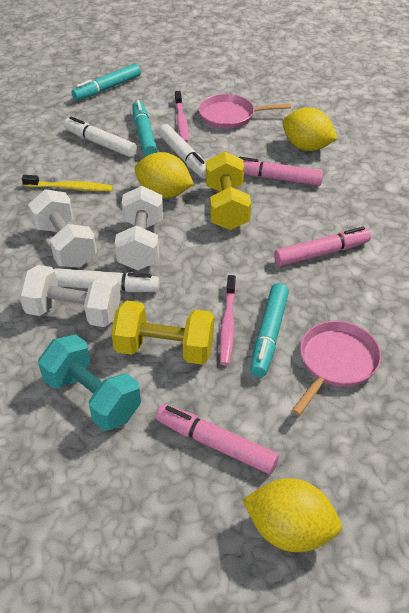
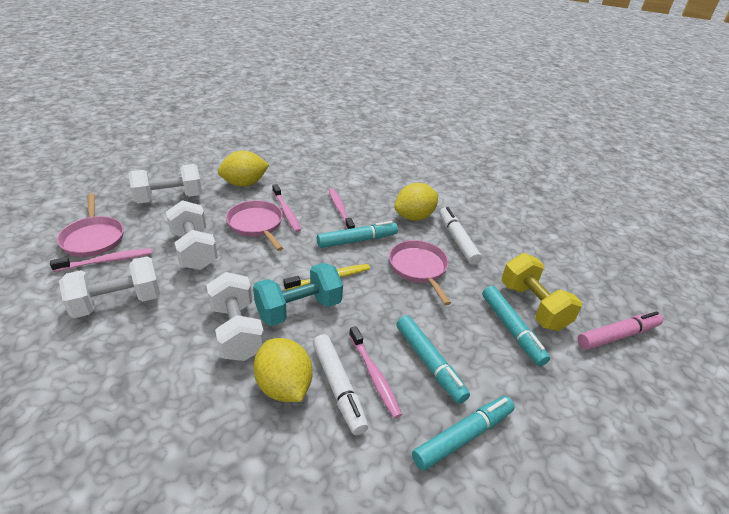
pink marker: [156,404,279,474] [239,157,323,186] [274,227,371,266] = 3 -> [577,311,663,350] = 1
pink pan: [199,94,291,129] [292,321,381,416] = 2 -> [57,193,124,257] [226,200,283,251] [389,240,451,305] = 3
pink toothbrush: [175,91,189,143] [219,275,236,365] = 2 -> [50,248,152,272] [272,184,301,232] [329,188,355,229] [349,326,402,418] = 4
turquoise marker: [71,63,141,101] [132,100,157,156] [250,283,289,377] = 3 -> [317,221,398,248] [396,315,470,404] [412,396,515,471] [482,286,550,366] = 4
white dumbbell: [19,265,121,327] [28,189,97,268] [115,186,163,270] = 3 -> [59,256,160,318] [129,164,202,204] [166,200,218,270] [206,272,265,361] = 4
white marker: [54,268,160,292] [64,117,137,157] [158,124,206,179] = 3 -> [313,334,368,435] [439,207,482,265] = 2
yellow dumbbell: [111,301,214,365] [206,151,251,230] = 2 -> [501,253,582,331] = 1

